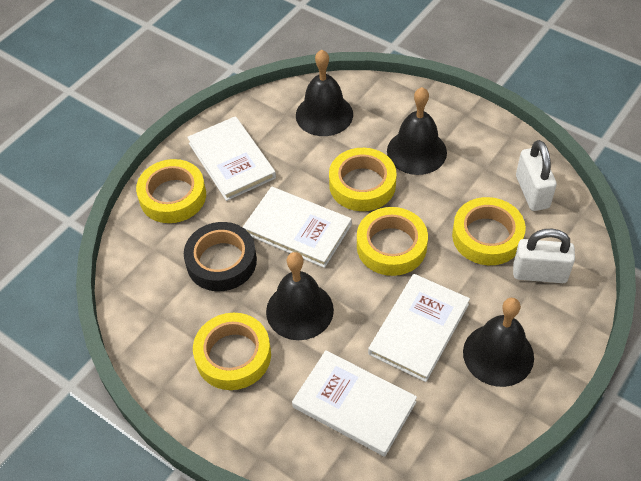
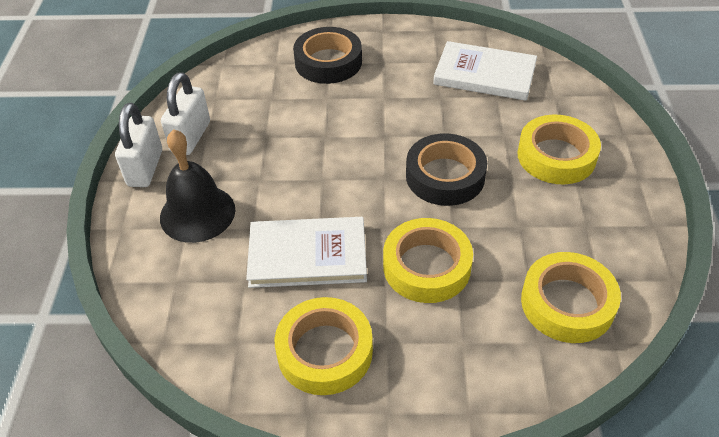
black bell: [266,252,334,340] [296,50,353,136] [387,87,447,175] [463,298,534,387] = 4 -> [160,129,235,243] = 1
black tape: [184,222,257,291] = 1 -> [293,27,362,84] [406,133,487,206] = 2
white book: [187,116,276,201] [243,187,352,268] [292,350,417,457] [368,274,470,382] = 4 -> [246,217,367,288] [433,41,537,101] = 2
yellow tape: [136,159,206,223] [193,313,271,390] [329,148,397,211] [357,207,428,276] [452,197,526,265] = 5 -> [275,297,373,395] [383,218,473,303] [517,115,601,184] [521,252,621,343] = 4

